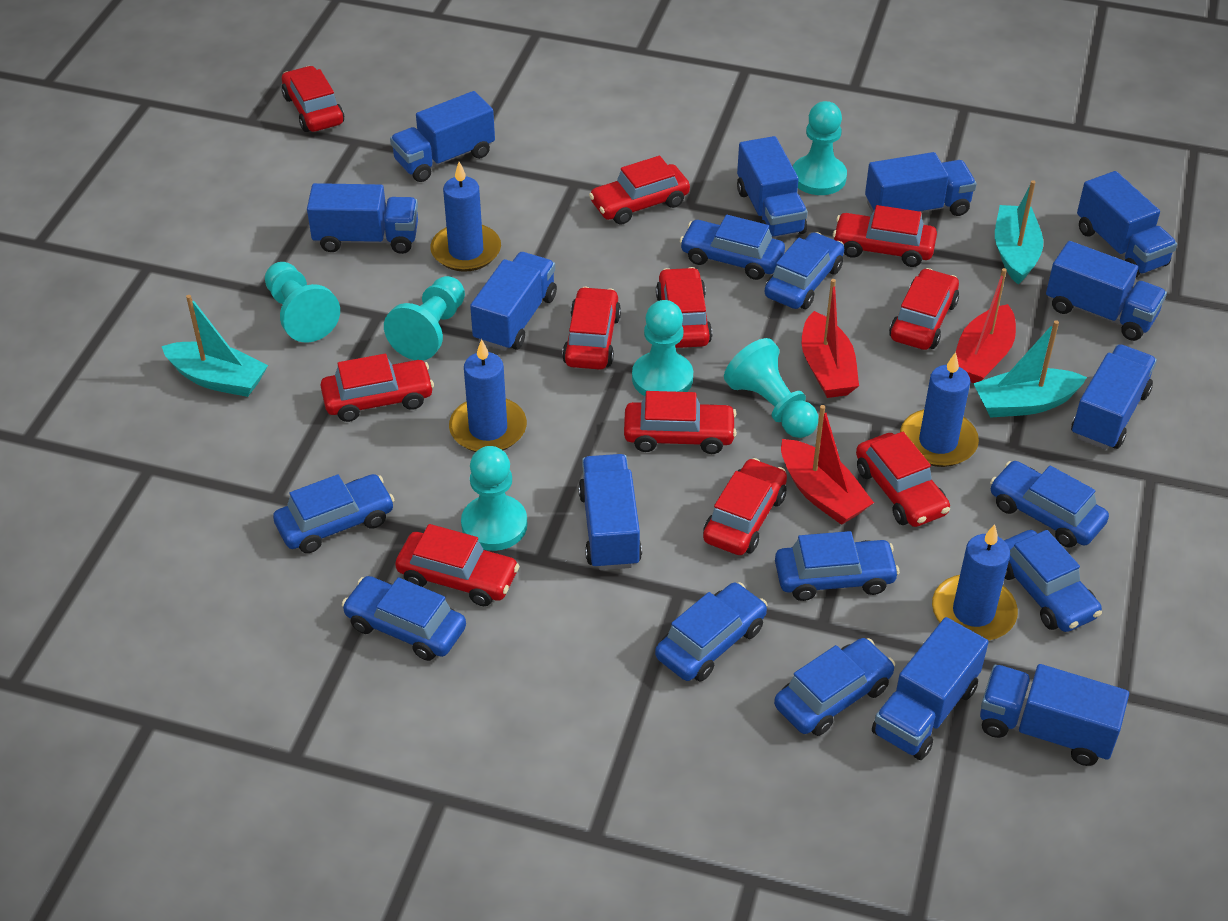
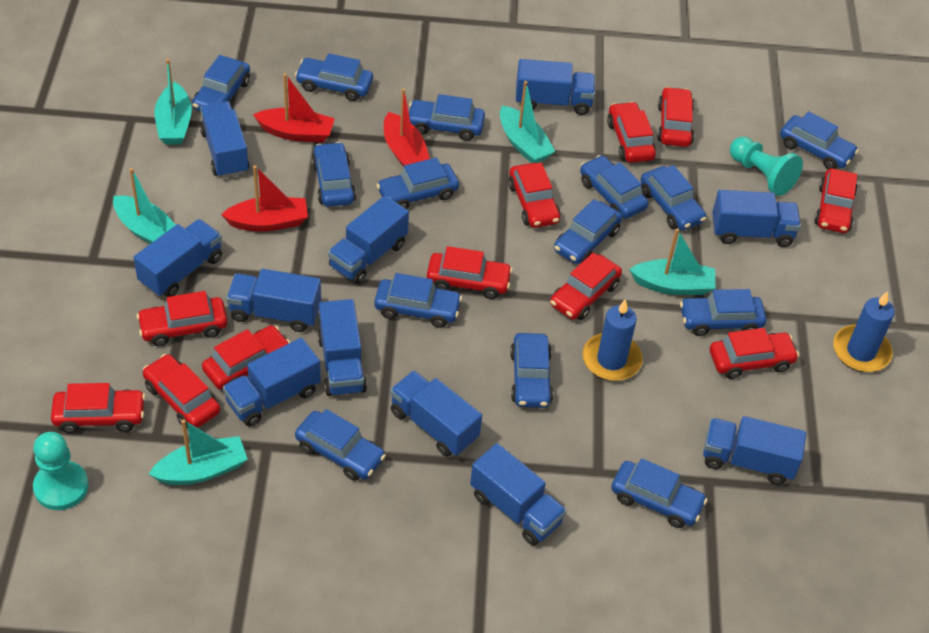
blue candle: [430,162,501,272] [449,339,527,452] [900,352,979,467] [932,524,1018,641] = 4 -> [582,299,643,381] [833,291,895,372] = 2
blue car: [273,474,394,553] [342,576,466,661] [655,582,767,682] [680,215,785,280] [765,232,844,309] [774,638,895,736] [775,531,900,601] [990,461,1109,548] [1004,530,1102,632] = 9 -> [192,55,250,112] [295,53,373,101] [295,409,386,481] [312,142,356,207] [374,273,462,328] [377,157,459,209] [409,94,485,141] [510,333,553,408] [554,199,622,264] [580,155,648,219] [611,458,708,528] [641,165,706,230] [680,289,766,336] [780,111,859,169] = 14
turquoise boat: [162,295,268,397] [973,320,1087,418] [995,180,1043,285] = 3 -> [113,168,175,244] [149,419,248,485] [154,59,192,145] [500,81,555,163] [629,229,715,295] = 5
turquoise pawn: [265,262,340,342] [384,276,465,360] [461,446,528,551] [632,300,693,396] [724,338,818,438] [793,101,847,195] = 6 -> [33,432,89,510] [730,137,803,196] = 2

